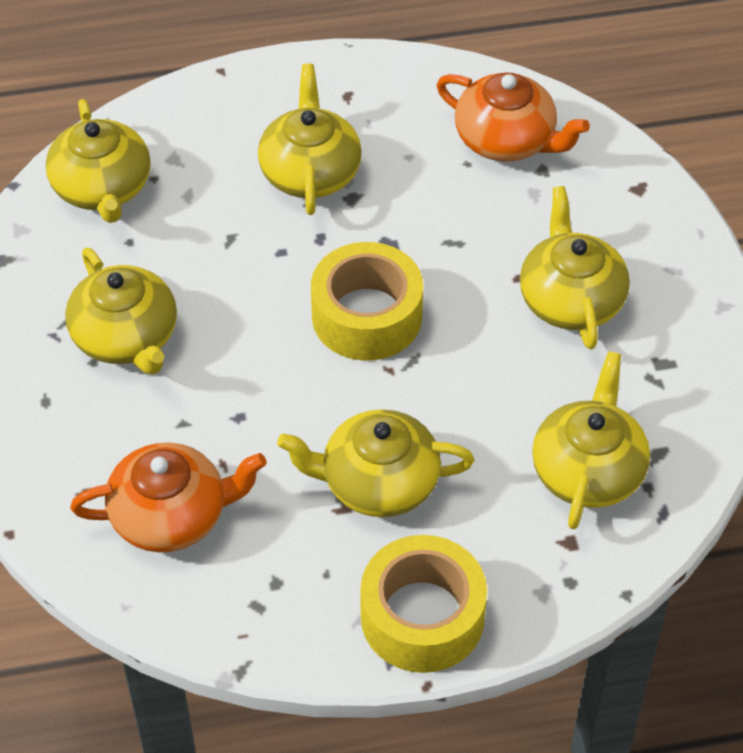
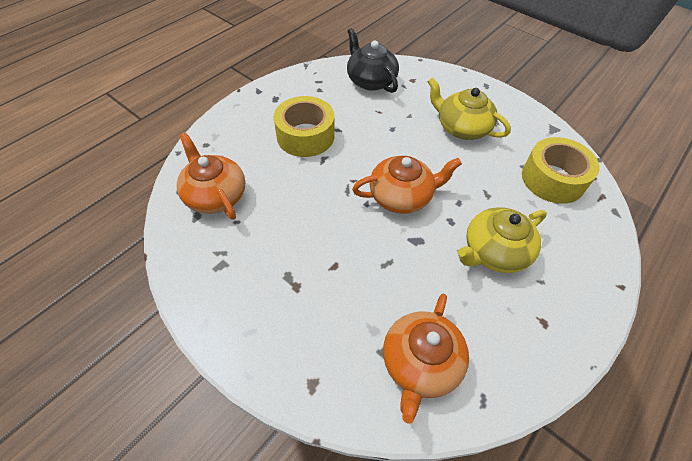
black teapot: none = 0 -> [347,28,399,93] = 1
orange teapot: [70,442,267,553] [436,72,590,161] = 2 -> [177,133,245,220] [352,156,462,214] [383,294,469,424] = 3
yellow teapot: [46,99,151,223] [65,247,177,375] [258,63,362,215] [277,409,474,517] [520,186,630,349] [532,352,650,529] = 6 -> [427,77,511,140] [458,207,547,273] = 2

